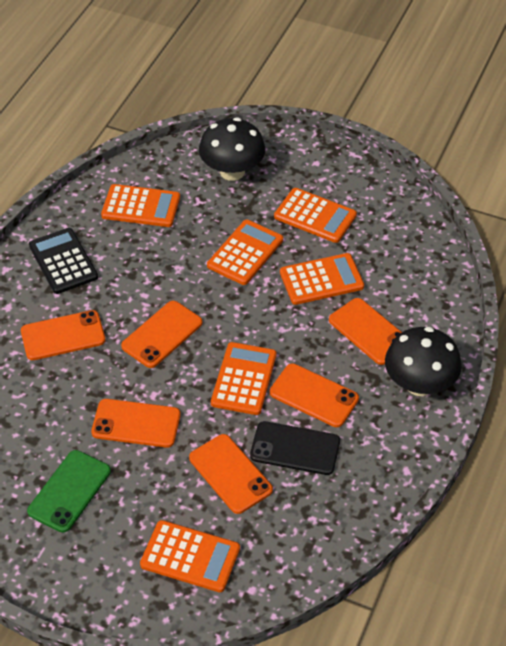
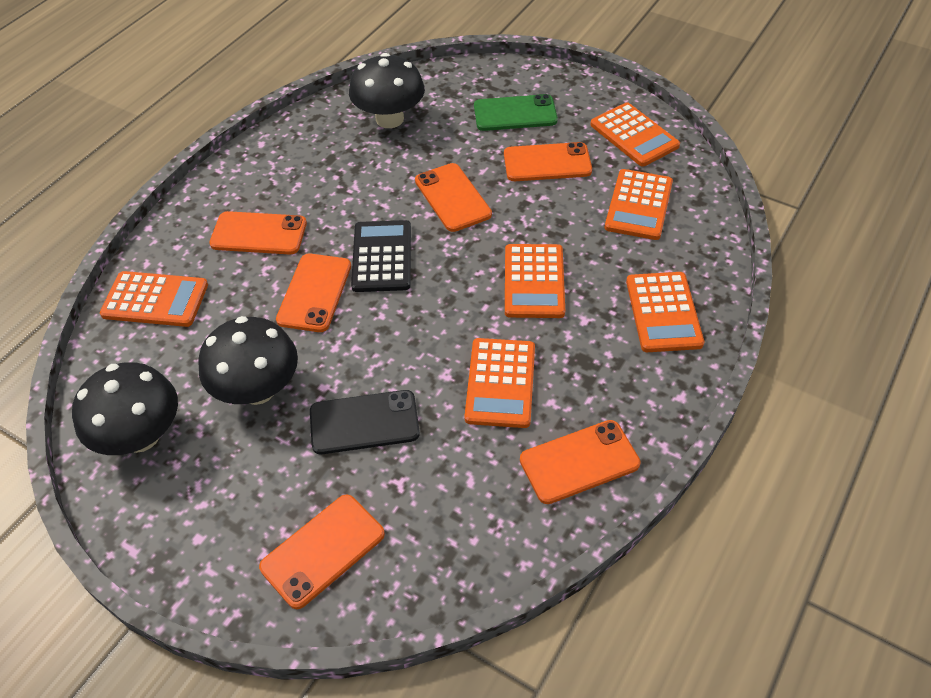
black mushroom: [199,117,265,181] [385,327,462,396] = 2 -> [72,362,178,455] [198,316,298,405] [349,53,425,128] = 3

